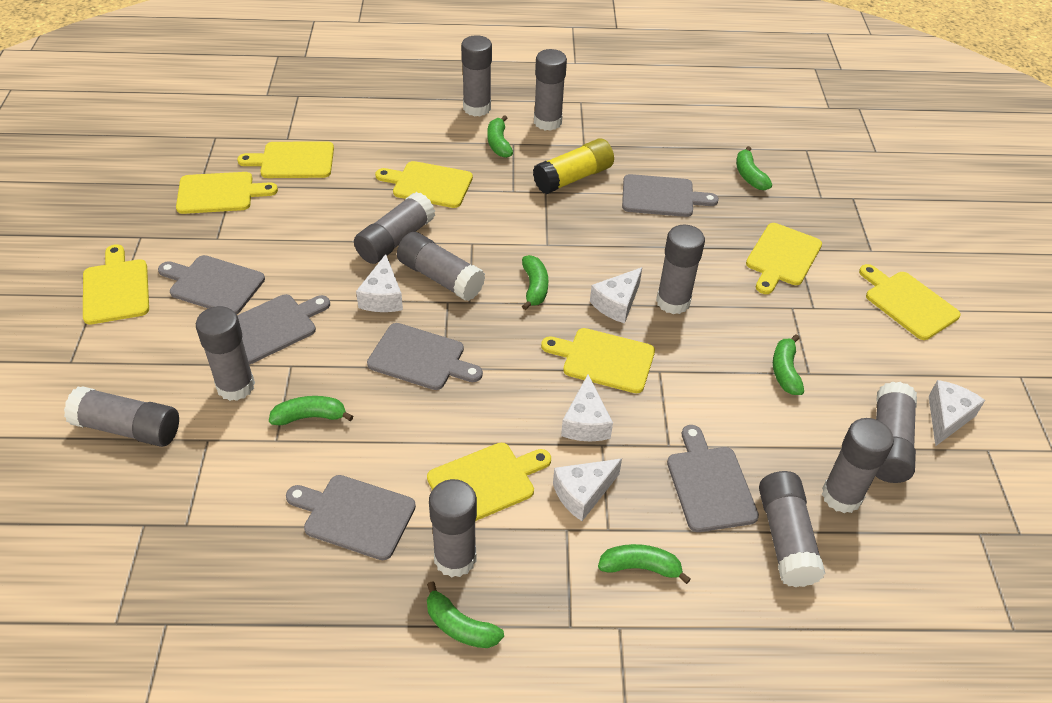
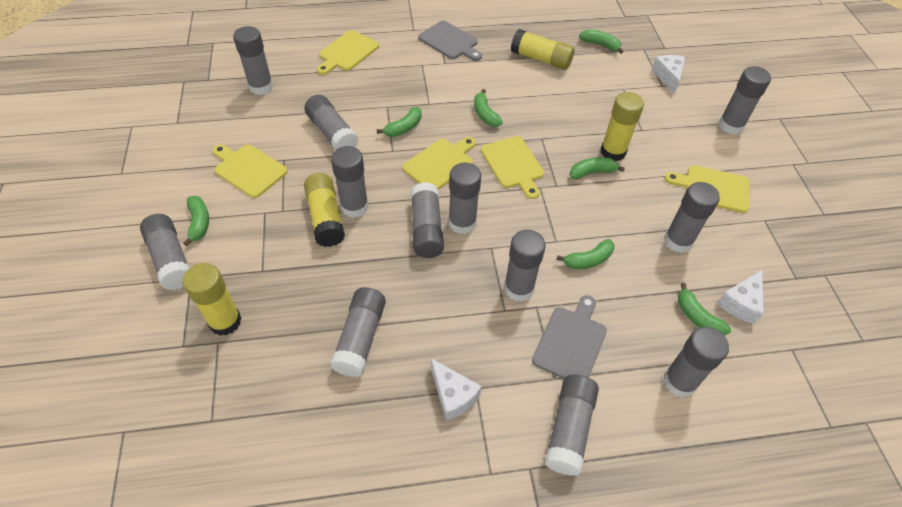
grey cutting board: [158,255,265,314] [237,294,330,365] [286,475,416,560] [367,323,483,390] [622,174,719,217] [667,425,759,532] = 6 -> [418,21,482,61] [532,295,607,379] = 2
grey glue stick: [64,386,179,447] [196,306,255,401] [354,192,435,264] [397,232,485,301] [429,479,477,578] [461,35,492,117] [534,49,567,131] [656,225,705,314] [759,471,826,587] [822,418,894,513] [875,382,917,483] = 11 -> [140,214,190,290] [233,26,273,95] [304,95,359,150] [330,287,386,377] [331,146,369,218] [411,182,444,258] [449,163,481,234] [504,230,546,302] [544,374,599,476] [663,327,729,398] [664,182,720,253] [718,66,771,134] = 12
white cheese: [356,254,403,312] [553,459,622,521] [561,374,613,441] [590,267,642,323] [929,380,985,446] = 5 -> [431,358,482,421] [652,55,685,94] [717,270,764,324] = 3
yellow cutting board: [83,244,149,324] [176,172,278,214] [237,141,334,178] [375,161,473,208] [427,443,551,521] [541,328,655,393] [746,223,822,294] [859,264,961,340] = 8 -> [213,144,288,198] [317,30,379,75] [402,137,476,190] [481,136,544,199] [664,165,750,213] = 5
yellow glue stick: [533,138,614,194] = 1 -> [183,263,242,336] [304,173,345,247] [511,29,575,70] [601,92,644,161] = 4

